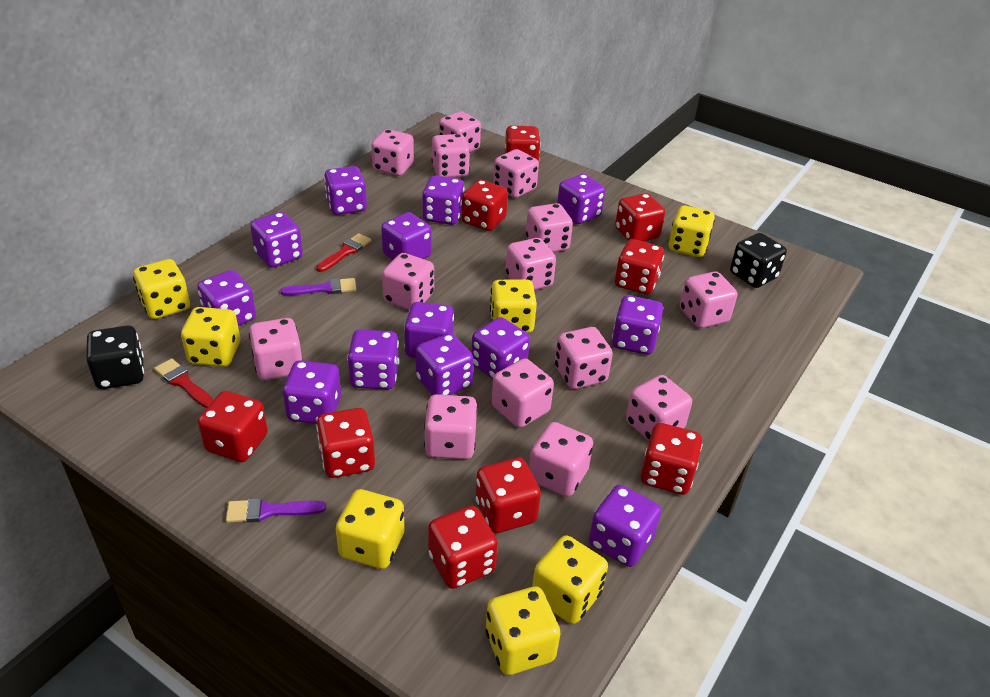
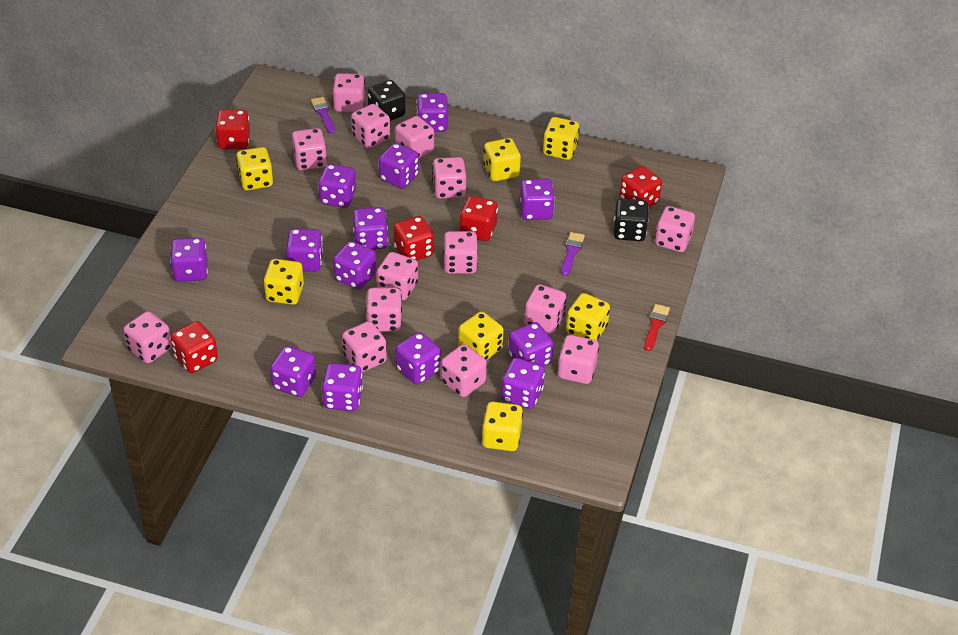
red brush: [154,358,213,408] [317,233,372,272] = 2 -> [644,304,670,351] = 1
red dice: [198,391,268,462] [316,408,375,478] [428,506,498,589] [462,180,508,231] [476,458,541,533] [505,126,541,162] [615,193,665,242] [615,239,664,295] [641,423,702,495] = 9 -> [171,321,218,373] [215,110,250,149] [394,216,434,260] [460,196,498,241] [619,166,662,207] = 5

